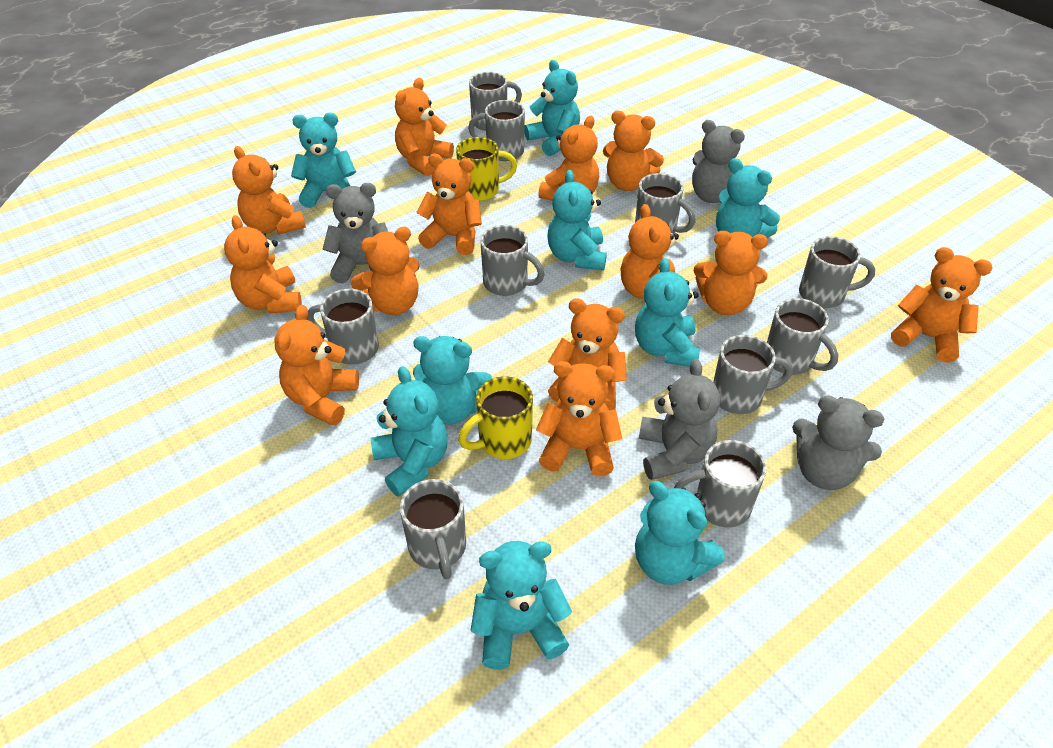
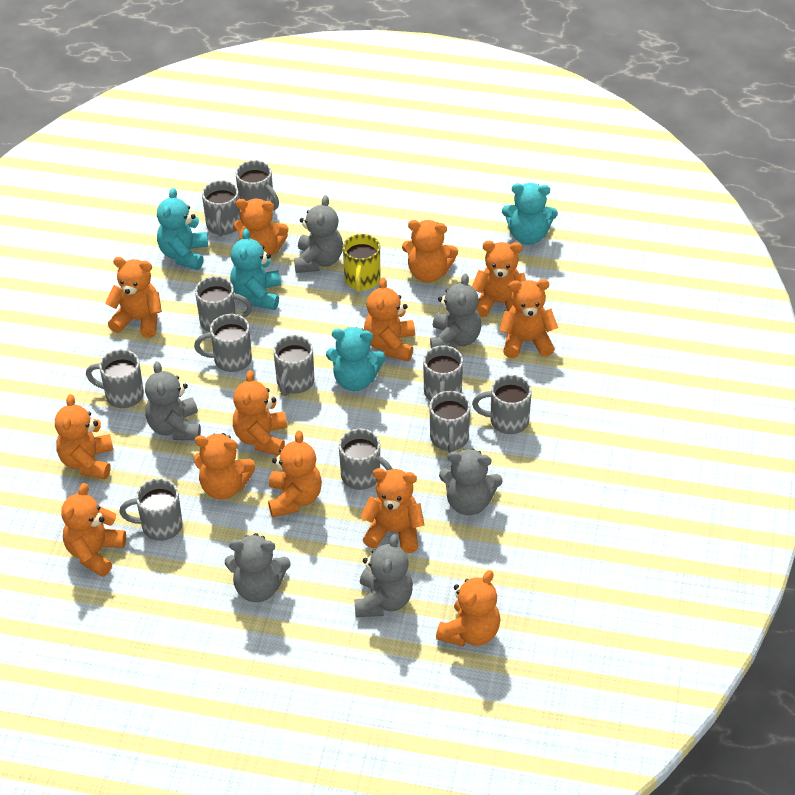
grey mug: [307,289,379,365] [400,479,466,580] [468,100,525,161] [469,72,522,131] [480,225,545,296] [635,173,695,234] [674,440,767,527] [713,335,792,414] [767,298,838,375] [799,236,875,308] = 10 -> [86,349,144,408] [119,478,183,541] [194,314,252,372] [195,276,252,332] [202,180,241,237] [236,160,279,210] [273,335,314,396] [339,429,393,490] [423,345,463,401] [430,391,470,453] [472,374,532,434] = 11
grey teddy bear: [323,183,388,283] [639,359,720,480] [692,120,745,203] [792,395,885,490] = 4 -> [145,361,201,440] [225,533,290,602] [294,195,343,273] [354,534,413,617] [430,273,481,349] [439,449,503,515] = 6
turquoise teddy bear: [291,113,356,208] [371,366,448,497] [413,336,493,424] [471,541,572,670] [524,60,580,156] [547,170,607,271] [635,258,700,367] [635,481,725,585] [716,158,780,238] = 9 -> [157,188,208,270] [230,228,281,310] [326,327,386,391] [502,183,558,245] = 4
yellow mug: [456,137,517,201] [458,376,533,459] = 2 -> [343,234,380,292] = 1

